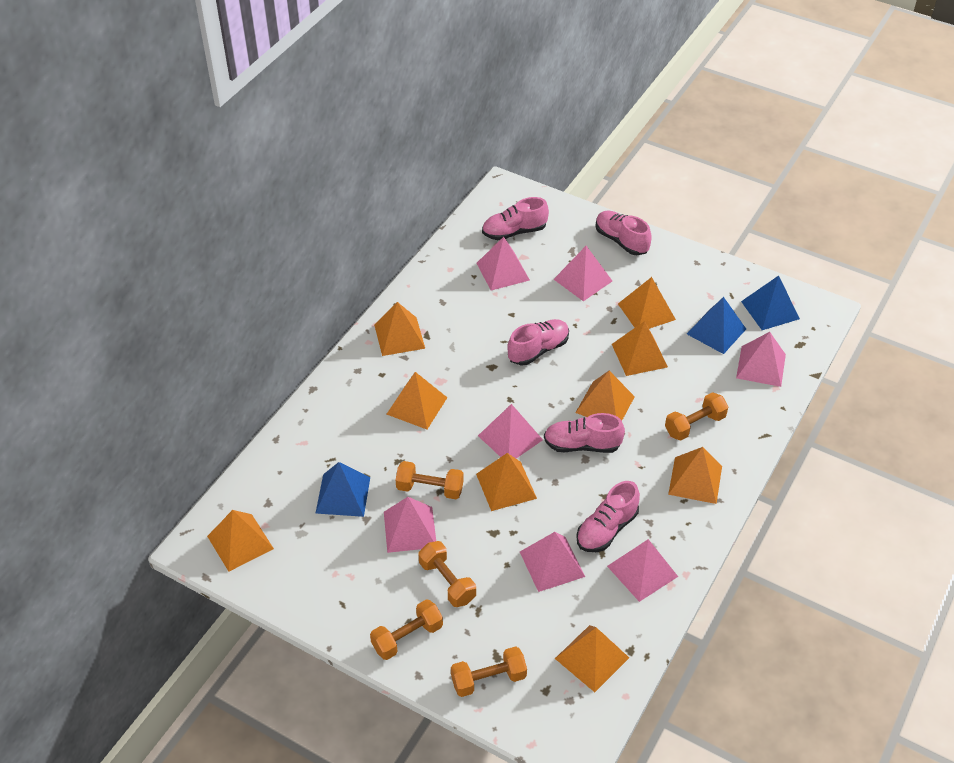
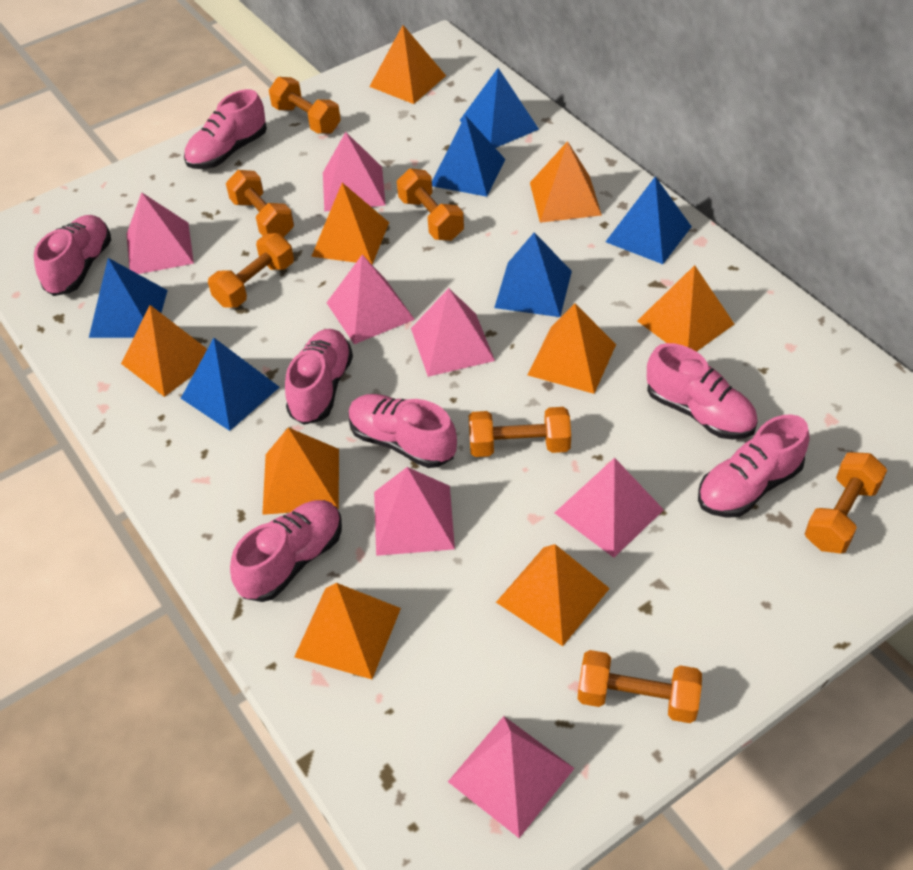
blue pyramid: [316,462,370,517] [687,297,746,354] [741,276,800,330] = 3 -> [89,258,168,338] [181,338,279,431] [432,115,505,197] [459,68,539,148] [494,232,572,317] [606,176,692,264] = 6
orange dumbbell: [370,599,443,660] [396,461,464,499] [419,541,476,607] [451,646,527,697] [665,392,728,441] = 5 -> [208,233,294,308] [226,170,294,238] [269,77,341,134] [397,168,464,241] [469,407,571,457] [577,650,702,723] [805,452,887,554] = 7
pink shoe: [482,197,549,240] [507,319,569,365] [544,413,625,453] [576,481,640,552] [595,211,652,255] = 5 -> [34,215,111,296] [184,89,267,169] [230,500,342,602] [285,329,353,425] [349,394,457,468] [647,343,758,440] [698,414,810,518] = 7

